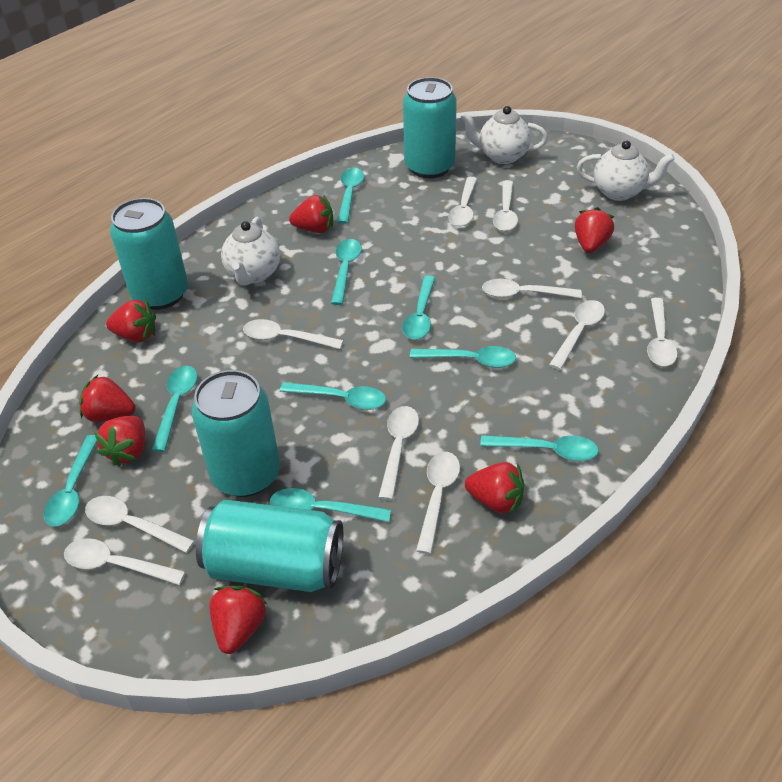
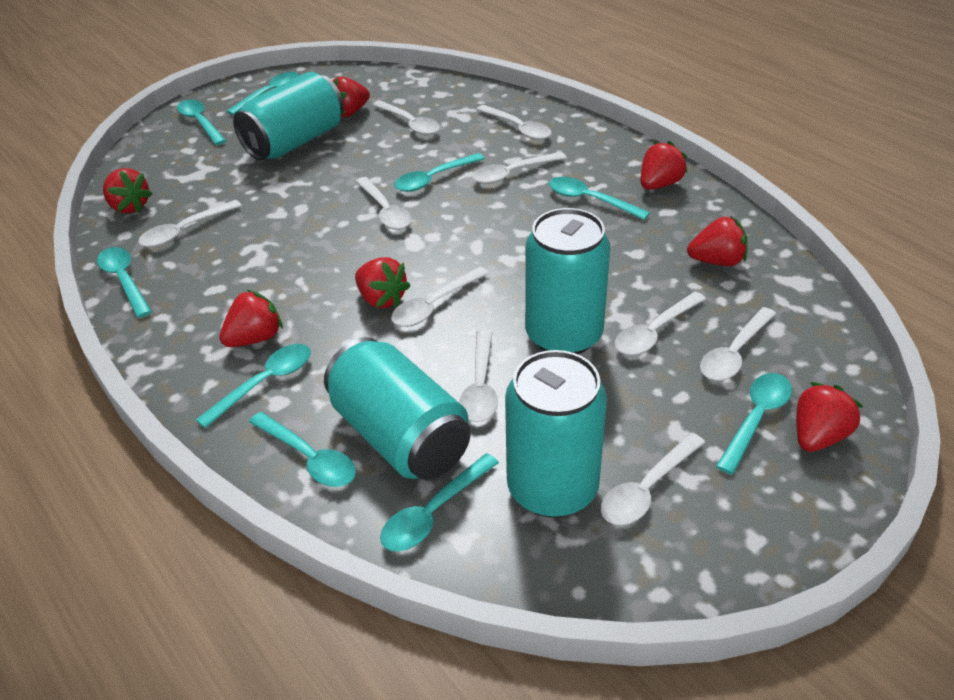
white teapot: [221,217,280,286] [461,106,548,164] [577,140,675,201] = 3 -> none = 0

